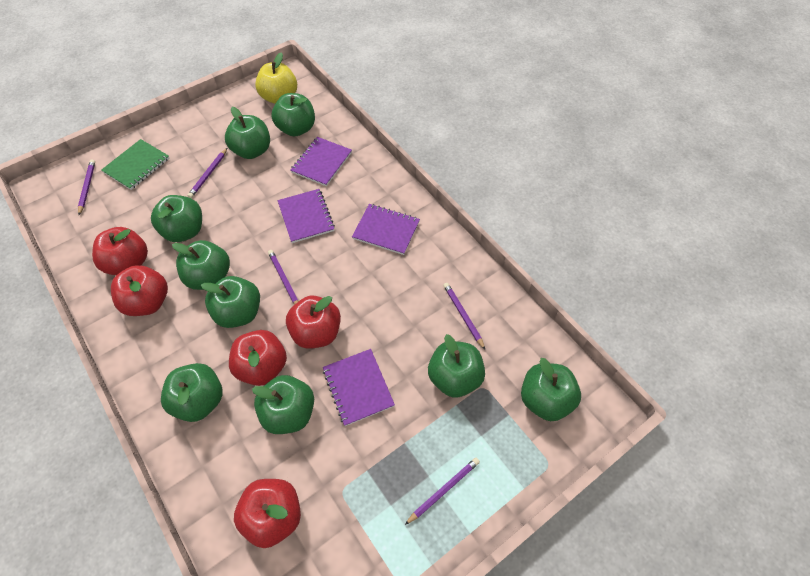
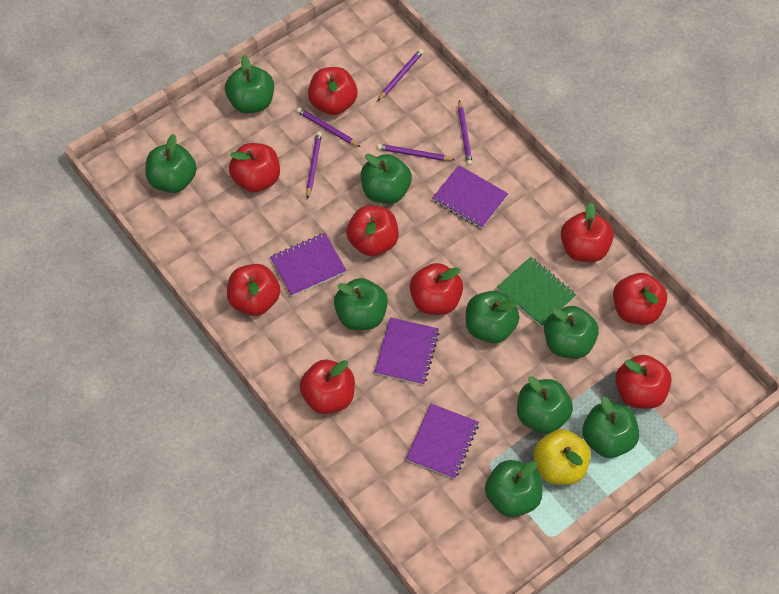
red apple: [92,227,148,275] [111,265,168,316] [229,330,287,386] [234,479,301,548] [286,296,341,349] = 5 -> [227,264,280,316] [229,143,280,193] [300,360,355,414] [308,67,358,115] [346,206,399,256] [410,263,463,315] [561,202,614,262] [613,273,667,325] [615,355,672,409] = 9

